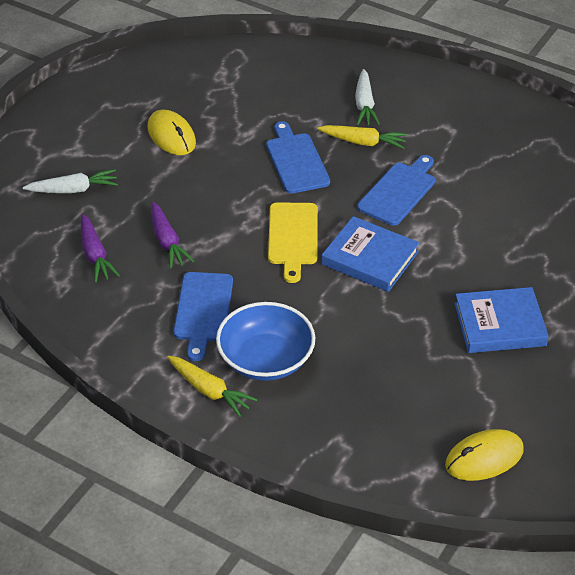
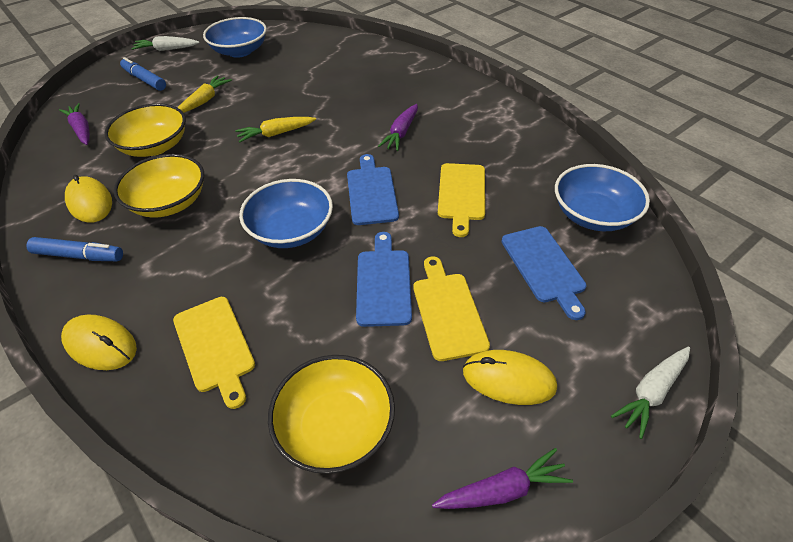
blue book: [322,216,419,292] [454,287,549,353] = 2 -> none = 0
blue bowl: [216,302,315,381] = 1 -> [203,17,267,58] [239,179,333,248] [555,164,650,231] = 3
blue marker: none = 0 -> [26,237,123,261] [120,57,166,91] = 2
purple carrot: [81,214,120,283] [151,202,194,269] = 2 -> [59,103,90,145] [378,104,418,151] [432,448,573,509] = 3
yellow bowl: none = 0 -> [104,103,186,157] [114,154,204,218] [268,355,395,474] = 3
yellow cutting board: [268,202,318,283] = 1 -> [173,297,255,409] [413,256,490,361] [438,163,485,237] = 3
yellow mouse: [147,110,196,155] [445,429,524,481] = 2 -> [61,315,137,370] [65,175,112,223] [463,350,557,405] = 3

